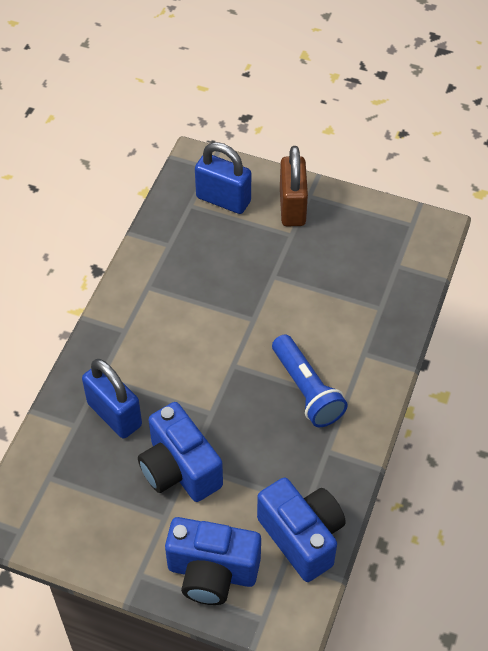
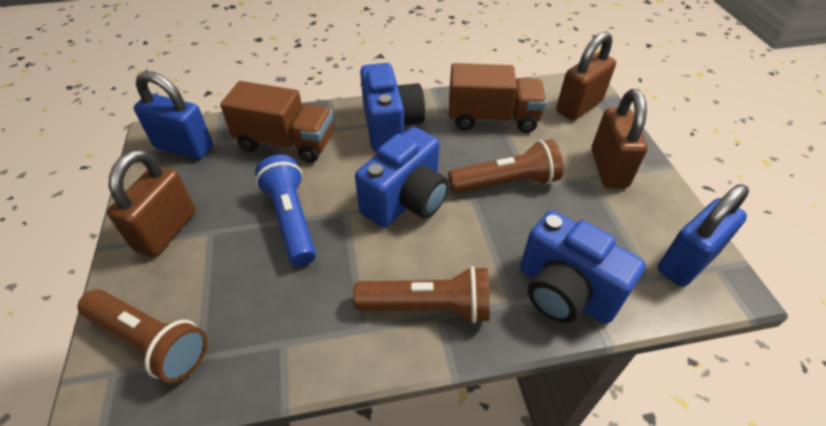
brown flashlight: none = 0 -> [78,289,208,383] [353,266,490,323] [448,139,563,193] = 3
brown padlock: [280,146,308,226] = 1 -> [107,149,196,257] [556,31,616,120] [591,89,648,188] = 3
brown truck: none = 0 -> [220,81,333,163] [449,63,546,133] = 2

